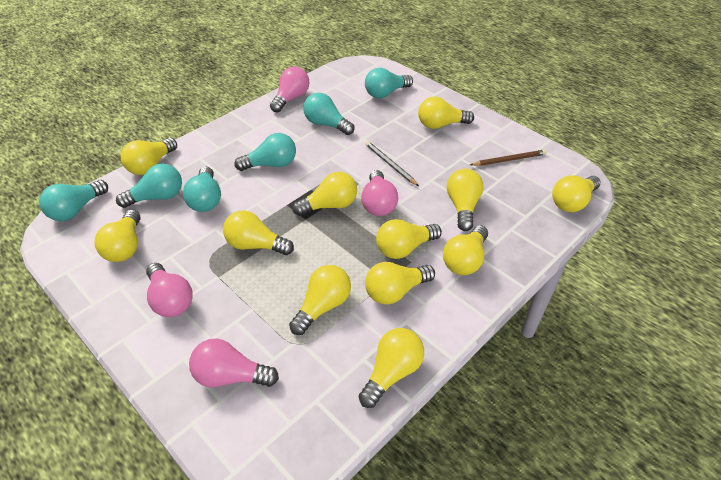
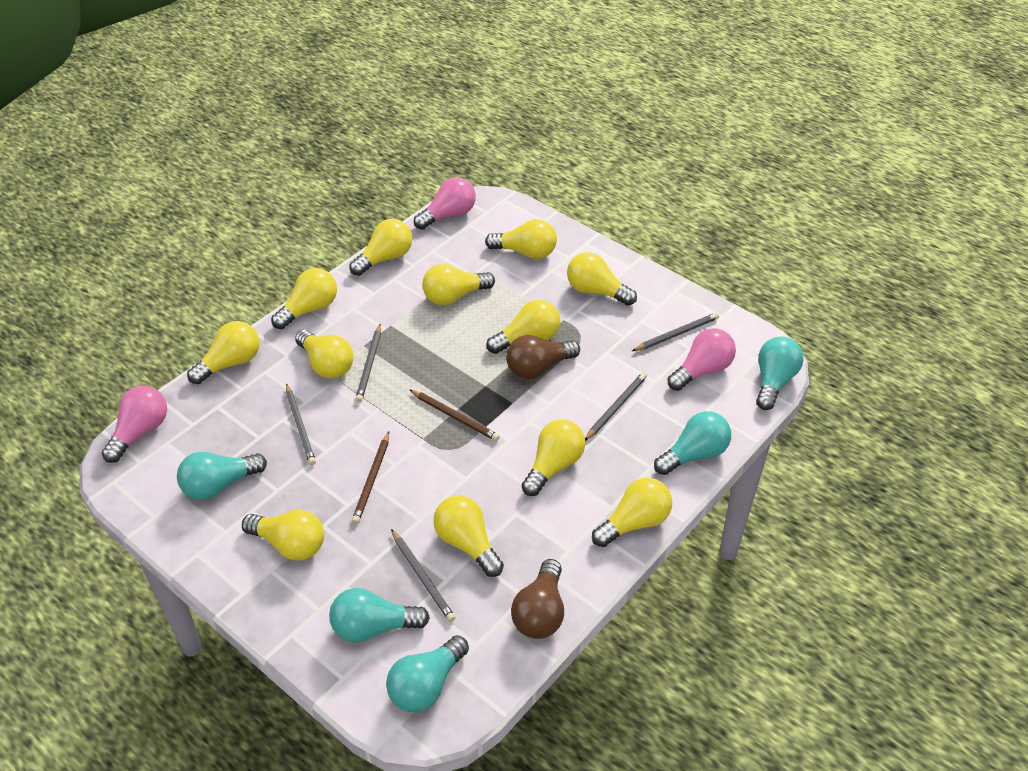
brown light bulb: none = 0 -> [506,335,580,379] [511,559,564,639] = 2
brown pencil: [470,150,547,166] = 1 -> [352,432,389,524] [410,390,500,441] = 2
grey pencil: [366,141,419,186] = 1 -> [286,383,316,465] [356,324,381,402] [391,529,455,622] [585,372,647,441] [632,313,719,351] = 5
pink light bulb: [146,263,192,317] [189,339,279,387] [270,67,309,113] [361,170,398,216] = 4 -> [102,386,167,463] [414,177,476,230] [667,328,736,391] = 3
turquoise light bulb: [39,180,108,221] [116,163,182,208] [183,167,221,212] [235,133,296,171] [303,93,354,135] [365,68,413,98] = 6 -> [177,452,267,500] [329,588,430,642] [386,635,469,712] [654,411,731,475] [756,337,803,410] = 5

